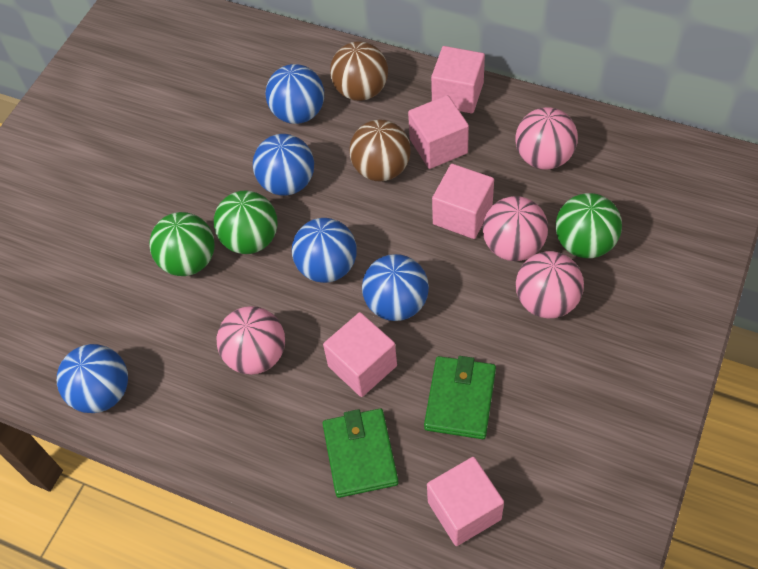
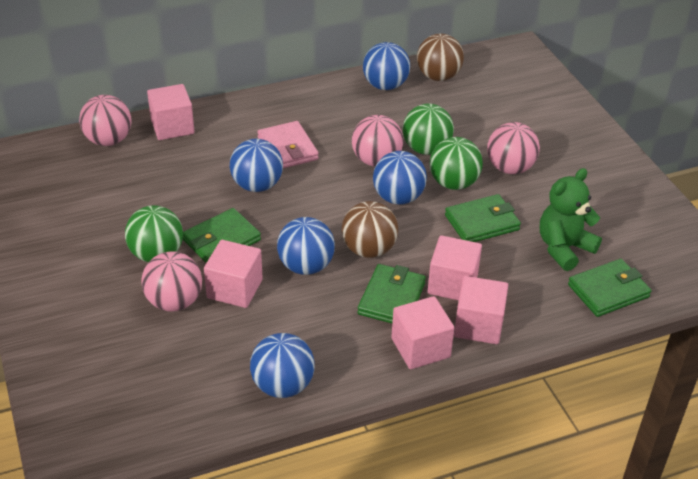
green teddy bear: none = 0 -> [540,168,602,271] = 1
green wallet: [322,409,399,498] [424,356,496,439] = 2 -> [183,208,261,263] [357,264,426,323] [445,194,521,242] [568,259,652,317] = 4
pink wallet: none = 0 -> [257,121,319,168] = 1

